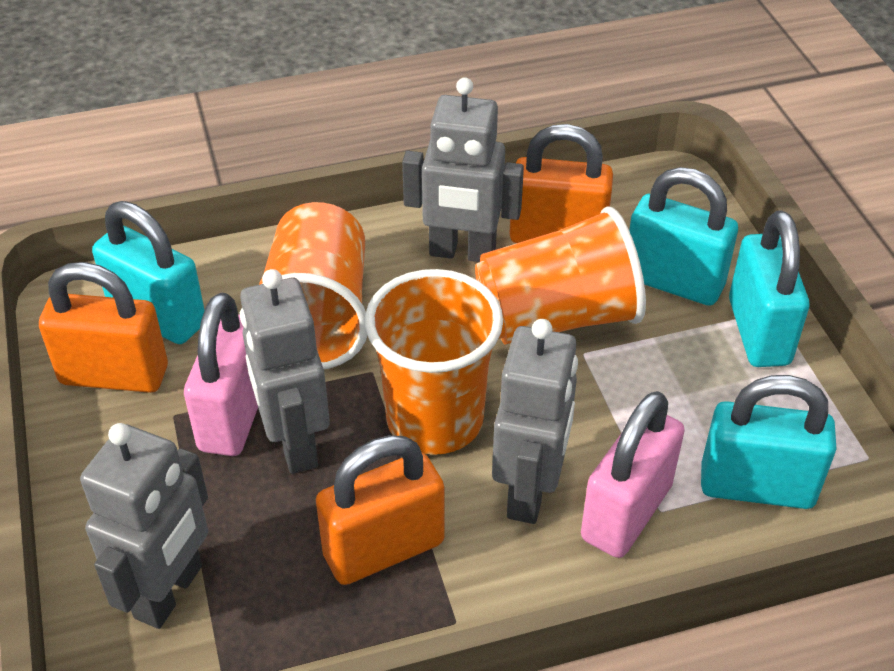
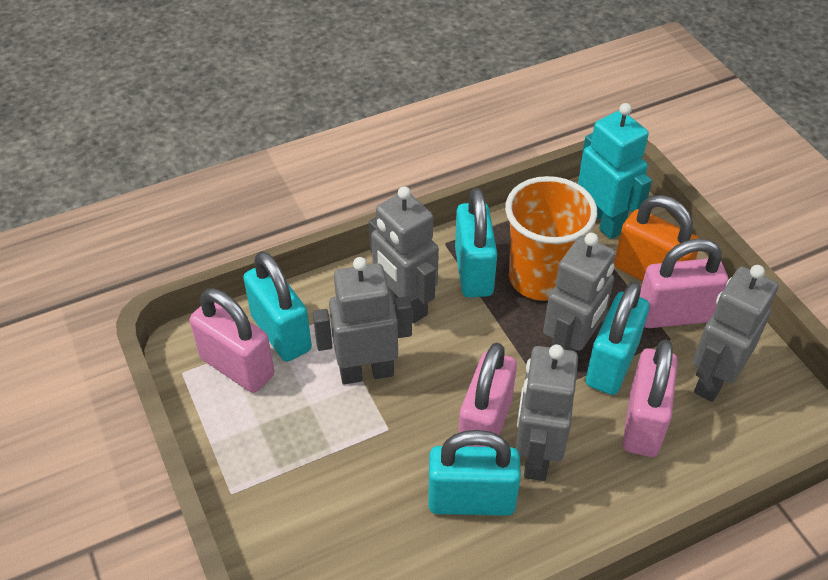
grey robot: [80,423,208,629] [240,269,330,474] [402,77,524,262] [492,319,578,524] = 4 -> [313,257,412,384] [369,186,439,323] [515,344,578,481] [543,233,616,352] [693,265,778,402] = 5
orange cup: [259,202,367,369] [365,269,503,455] [475,207,646,345] = 3 -> [505,176,597,301] = 1
orange padlock: [39,262,168,393] [316,435,445,585] [509,124,613,243] = 3 -> [614,195,700,281] = 1
pink padlock: [184,293,258,456] [581,391,685,558] = 2 -> [190,288,274,393] [458,342,517,447] [623,340,678,457] [640,238,728,328] = 4
turquoise robot: none = 0 -> [578,103,652,239] = 1

